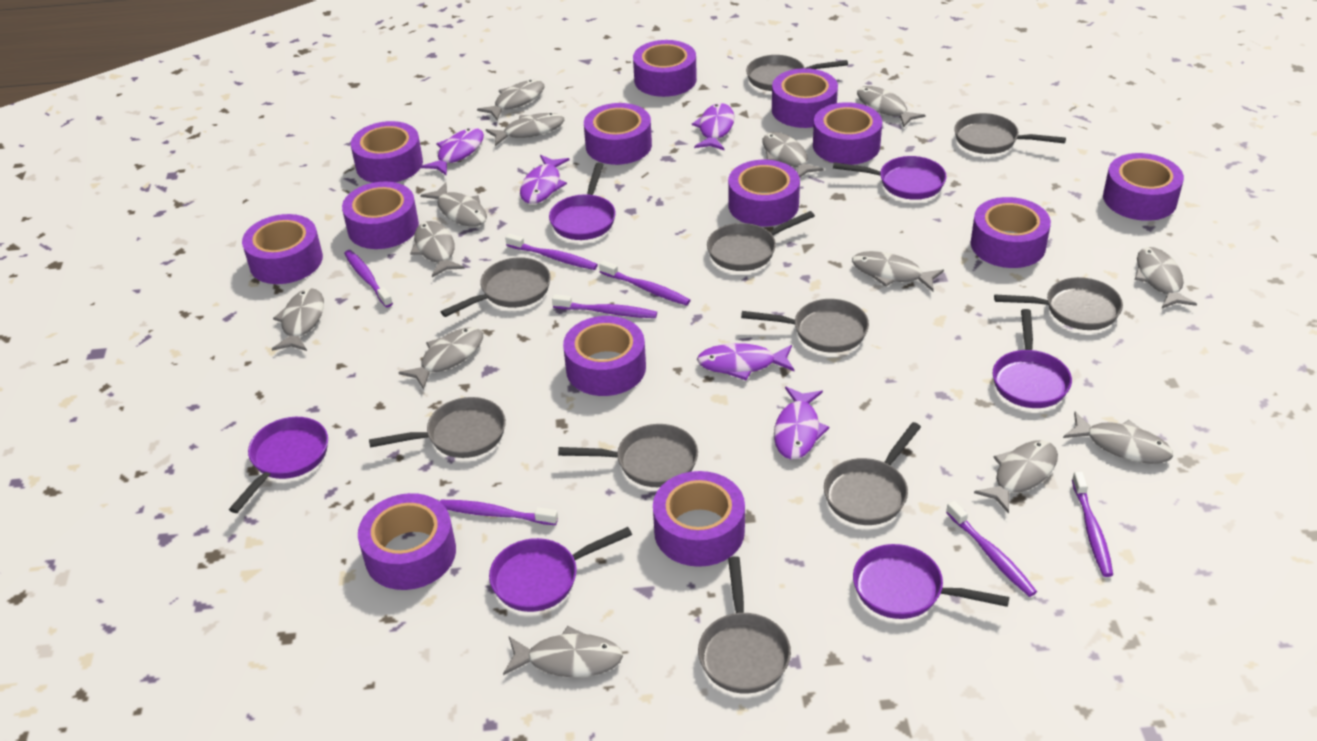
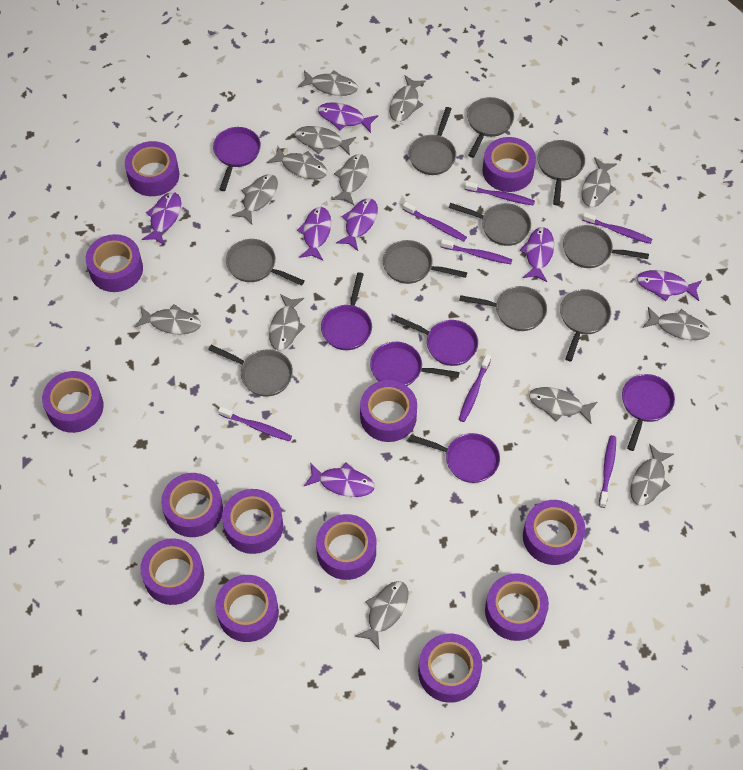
purple fish: [421,128,484,176] [520,155,570,204] [692,103,735,150] [697,343,795,380] [774,387,829,460] = 5 -> [142,192,181,246] [297,207,331,260] [304,463,375,497] [318,102,378,133] [336,198,378,251] [520,227,554,282] [637,270,702,301] = 7

